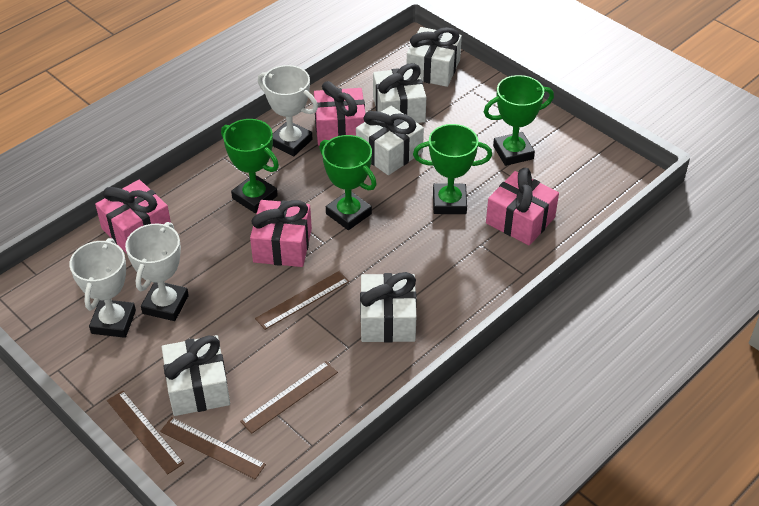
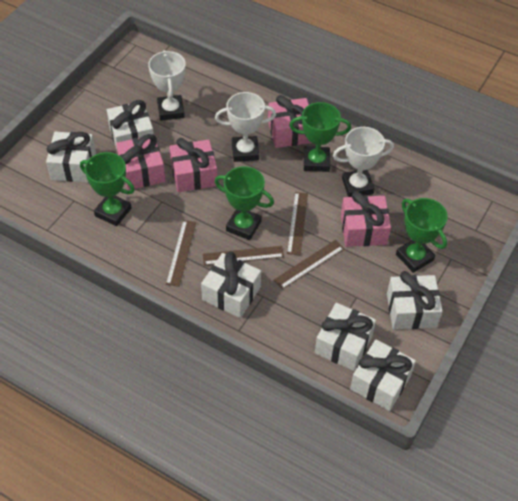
white gift: [162,335,230,416] [356,106,424,175] [360,272,417,343] [373,63,426,123] [407,27,462,87] = 5 -> [46,132,96,182] [107,100,154,149] [201,252,261,318] [315,303,376,371] [350,339,416,411] [387,271,443,329] = 6

